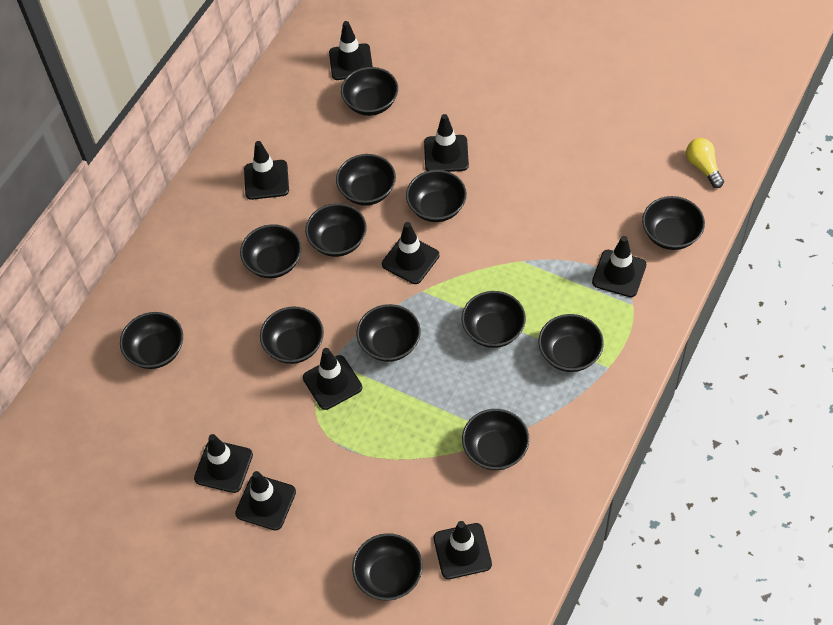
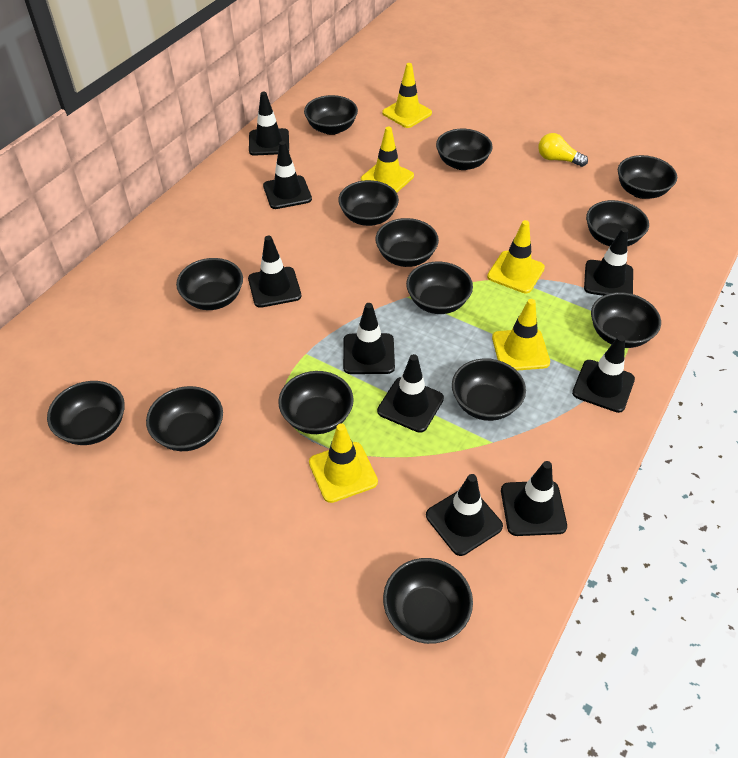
black bowl: [120,312,183,369] [240,224,302,278] [260,307,324,364] [305,203,367,257] [336,154,396,206] [341,67,398,116] [352,533,423,601] [357,304,421,362] [406,170,467,222] [462,291,526,348] [462,409,529,470] [538,314,604,372] [642,196,705,250] = 13 -> [47,381,125,445] [146,386,223,451] [176,258,243,310] [278,371,354,434] [304,95,358,135] [338,180,399,226] [376,218,439,267] [383,558,473,644] [406,262,473,314] [436,129,493,170] [452,358,526,421] [586,200,649,246] [591,292,661,348] [618,155,677,199] = 14
yellow traffic cone: none = 0 -> [309,423,378,503] [361,127,414,193] [382,63,432,128] [487,220,545,293] [492,299,550,371] = 5

